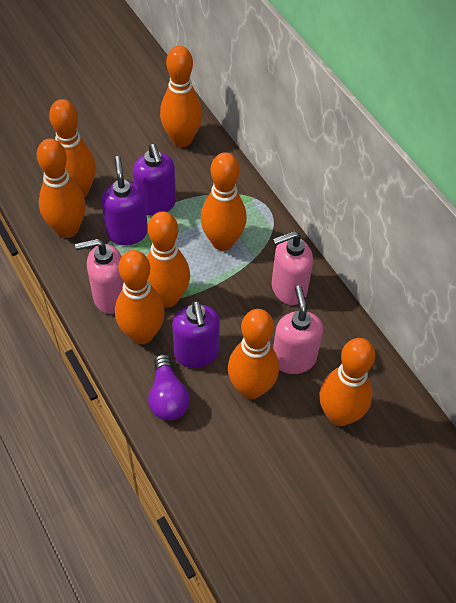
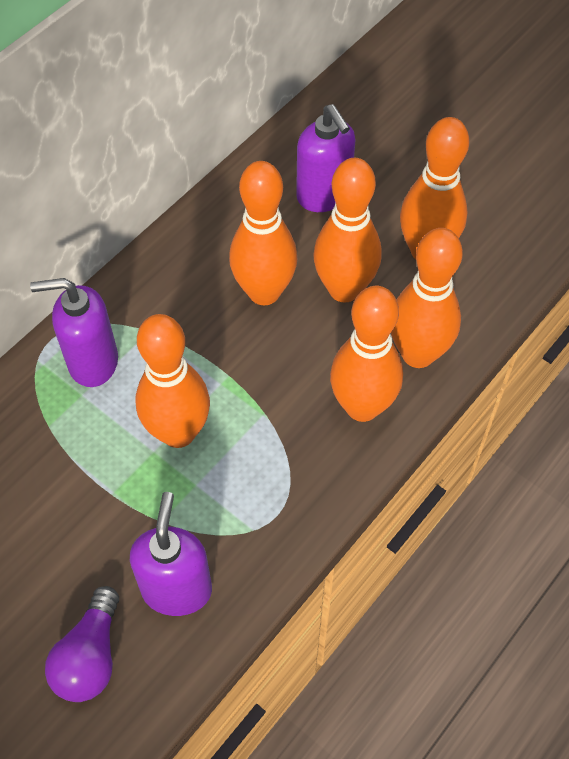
orange bowling pin: [37,138,86,238] [49,99,96,198] [115,250,165,344] [147,211,190,308] [160,46,202,147] [200,152,247,251] [228,309,279,399] [319,338,375,426] = 8 -> [136,314,210,448] [229,161,297,305] [313,158,382,302] [330,286,403,422] [391,228,463,368] [400,117,469,260] = 6
pink soap dispenser: [75,239,124,314] [272,231,313,305] [273,285,323,374] = 3 -> none = 0

